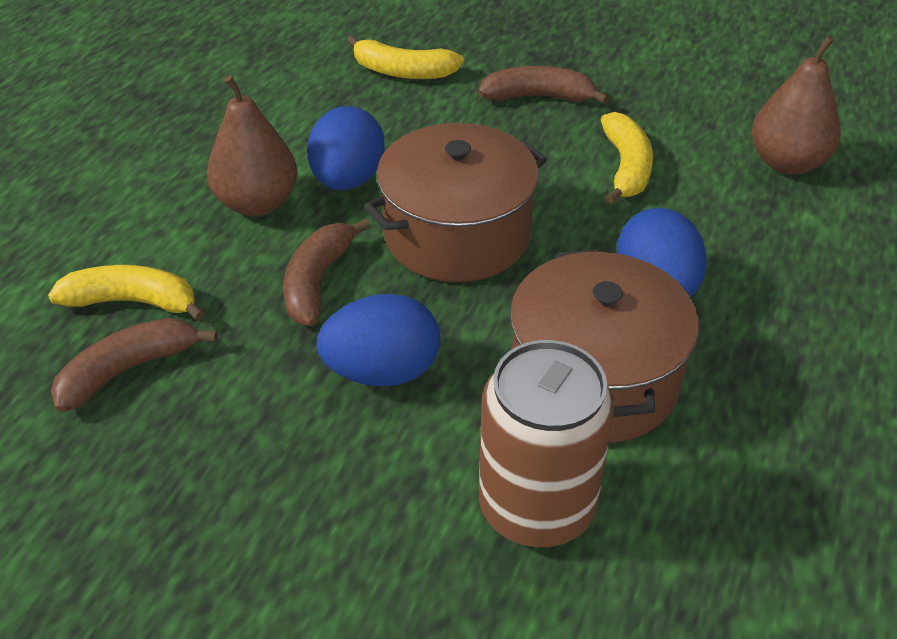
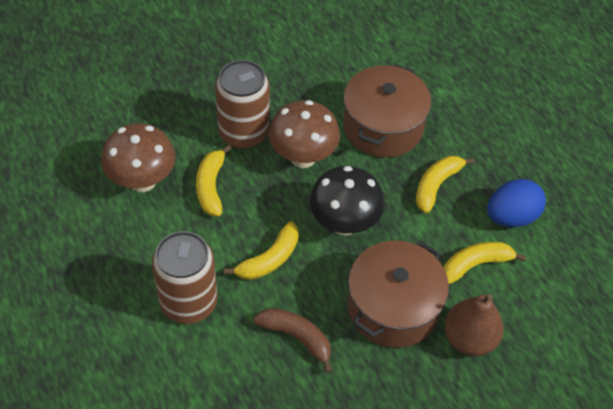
black mushroom: none = 0 -> [309,166,385,236] = 1
blue egg: [307,106,385,190] [316,294,440,387] [617,208,707,297] = 3 -> [487,179,546,227] = 1
brown banana: [51,318,218,412] [283,219,371,326] [478,66,609,104] = 3 -> [253,308,332,373] = 1
brown can: [479,340,615,547] = 1 -> [152,231,218,324] [215,60,270,149] = 2
brown mushroom: none = 0 -> [101,123,176,192] [268,100,340,168] = 2
brown pear: [207,75,297,216] [752,36,841,175] = 2 -> [444,294,504,356] = 1
yellow banana: [48,265,205,322] [347,35,464,79] [601,112,653,204] = 3 -> [196,145,232,216] [224,222,299,280] [416,156,475,213] [444,242,526,284] = 4

